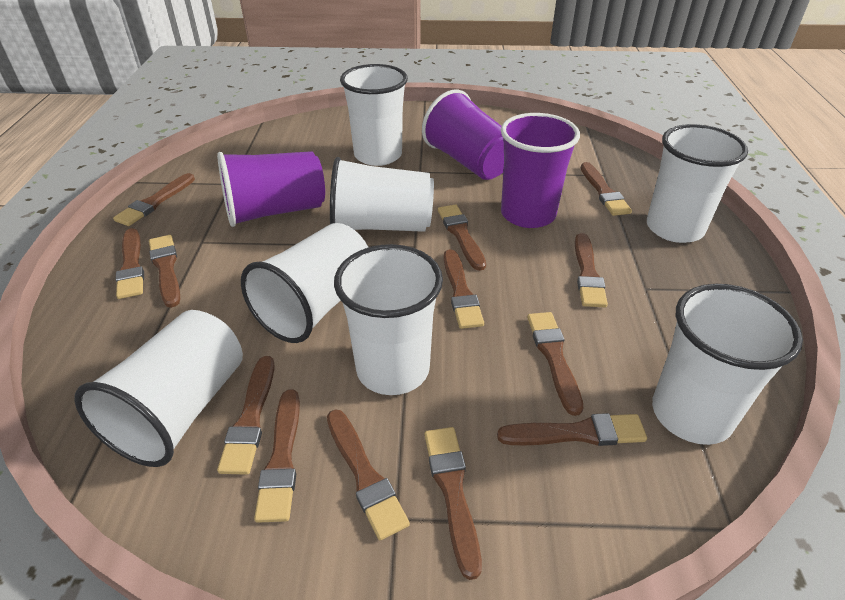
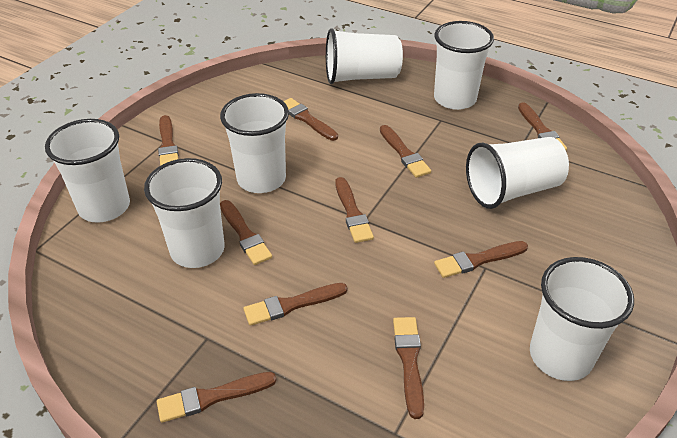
brown brush: [113,173,195,226] [116,228,144,299] [149,235,180,308] [217,356,275,475] [254,389,300,523] [327,409,410,540] [425,427,482,580] [438,204,486,271] [444,249,484,329] [497,413,647,446] [527,312,583,416] [575,233,608,307] [581,162,632,216] = 13 -> [157,372,277,423] [158,115,178,166] [220,200,272,265] [244,283,347,326] [283,98,338,141] [335,177,374,243] [380,125,431,178] [393,317,424,419] [434,241,528,278] [518,102,567,150] = 10
purple cup: [217,151,325,227] [422,89,504,180] [501,113,580,228] = 3 -> none = 0

